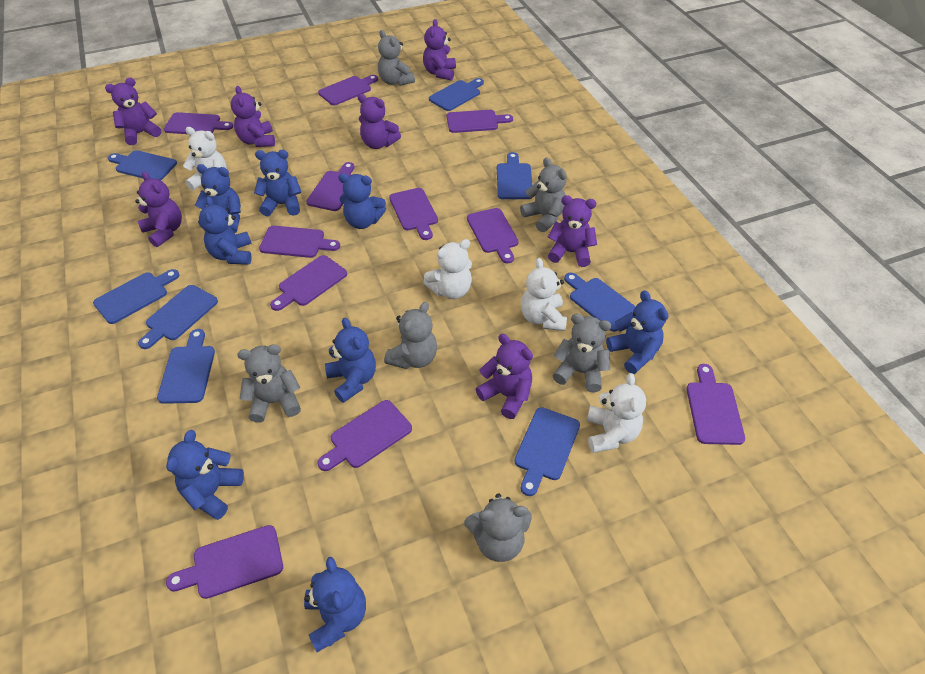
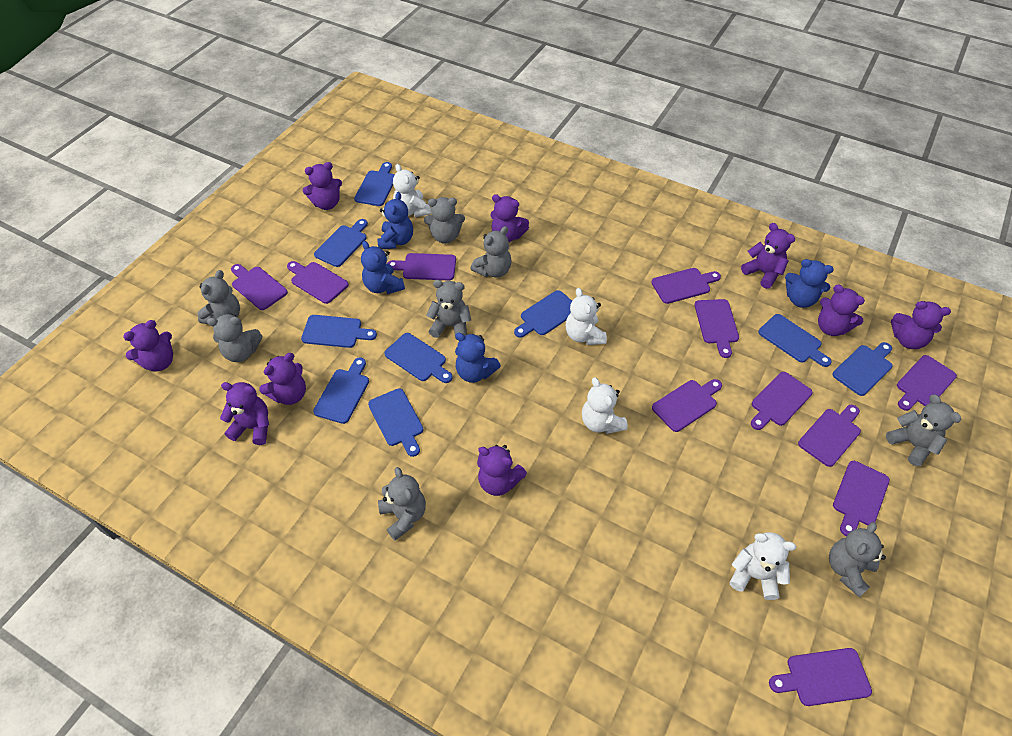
blue cutting board: [93,269,180,324] [108,150,177,180] [138,285,218,349] [157,329,215,404] [429,78,484,111] [497,152,532,199] [514,407,580,496] [564,273,636,332] = 8 -> [301,315,377,348] [313,357,369,424] [314,219,368,267] [354,162,395,206] [368,388,424,457] [384,333,453,383] [514,290,572,338] [758,314,832,367] [832,342,893,396] = 9
blue teddy bear: [166,430,244,520] [195,164,241,233] [199,196,252,265] [254,150,301,216] [304,557,366,652] [325,318,376,403] [338,173,386,229] [606,290,669,374] = 8 -> [361,241,405,294] [377,192,413,249] [455,333,501,383] [785,259,834,308] = 4
grey teddy bear: [237,344,301,423] [378,30,415,86] [384,302,437,369] [464,493,532,562] [520,158,567,232] [553,314,611,392] = 6 -> [197,270,240,324] [207,314,262,362] [378,467,426,541] [424,197,465,244] [426,280,471,340] [470,226,511,278] [829,522,886,597] [886,395,961,466] = 8
purple teddy bear: [105,78,161,145] [135,172,182,247] [231,86,275,147] [357,94,401,149] [423,19,456,81] [476,334,533,419] [548,195,597,267] = 7 -> [123,320,173,372] [220,382,269,445] [259,353,306,405] [303,162,342,210] [477,445,527,496] [490,194,529,242] [741,223,795,289] [818,285,865,336] [891,301,951,349] = 9

